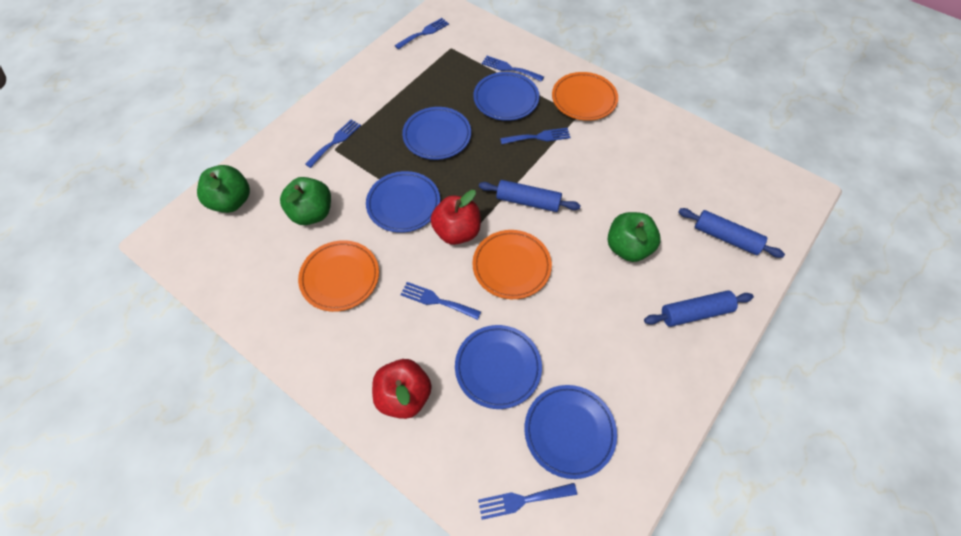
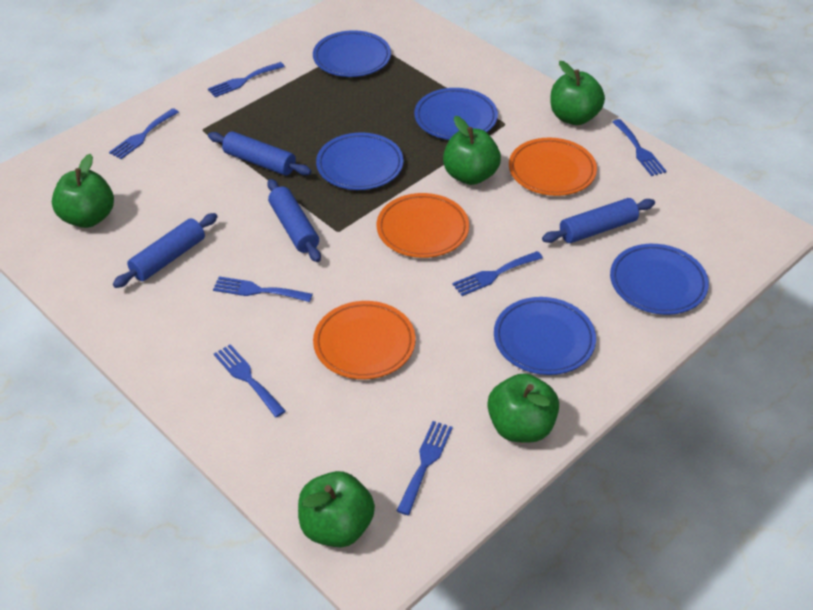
blue fork: [305,119,361,168] [394,18,449,49] [400,282,481,320] [478,483,577,520] [482,56,544,82] [500,128,571,144] = 6 -> [109,108,179,159] [208,62,285,97] [213,276,313,302] [214,344,286,418] [397,421,453,515] [452,251,543,296] [613,119,667,176] = 7
blue rolling pin: [479,180,581,212] [644,290,754,327] [678,208,785,258] = 3 -> [113,213,218,288] [208,131,312,176] [267,179,321,262] [542,198,655,243] = 4
green apple: [197,165,250,213] [280,177,331,225] [608,212,661,262] = 3 -> [52,154,114,228] [298,471,375,547] [443,116,501,185] [487,373,559,443] [550,61,605,125] = 5
red apple: [372,359,432,419] [431,190,481,245] = 2 -> none = 0

